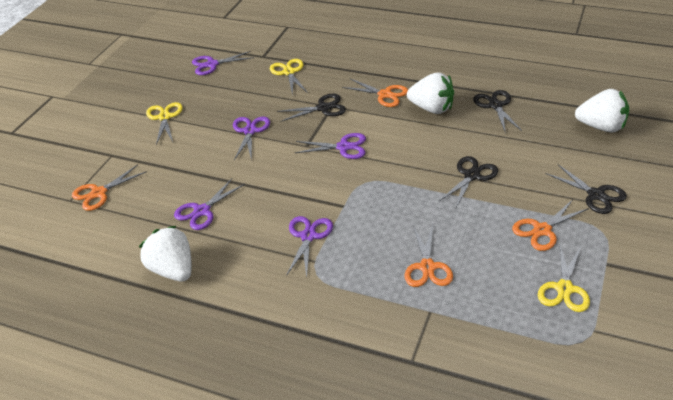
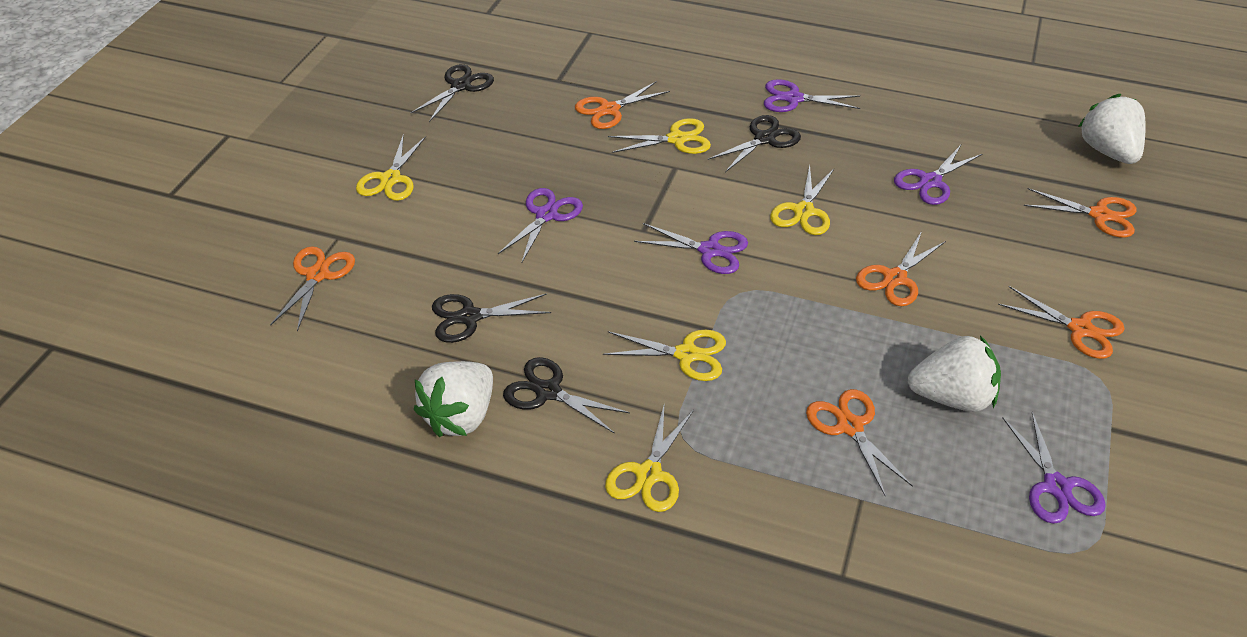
orange scissors: [72,164,147,211] [342,78,408,107] [404,224,453,287] [512,199,589,251] = 4 -> [270,246,355,331] [575,81,670,129] [806,389,913,495] [856,231,946,306] [998,286,1125,359] [1024,188,1136,238] = 6
yellow scissors: [146,102,183,145] [270,59,308,96] [538,245,590,312] = 3 -> [356,134,426,201] [603,330,726,381] [605,402,694,512] [608,118,711,154] [770,165,834,235] = 5

